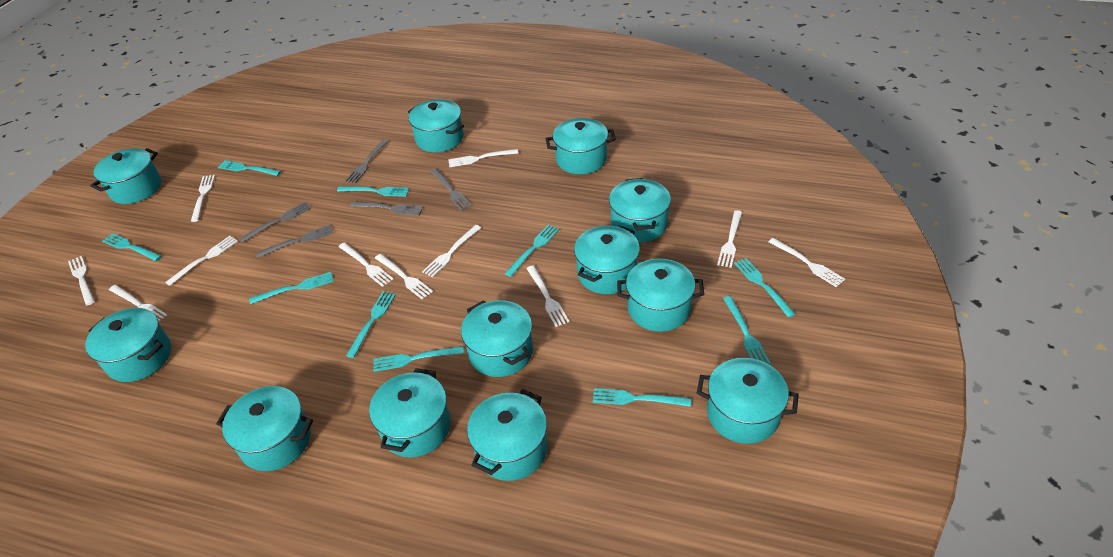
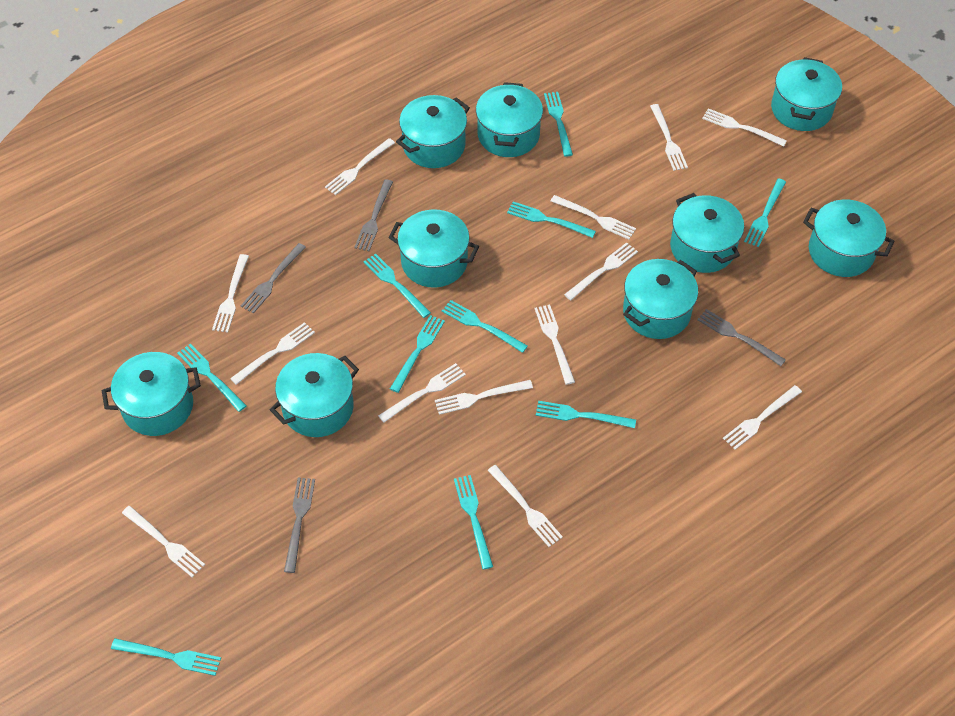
grey fork: [239,202,311,243] [255,225,334,258] [345,139,388,183] [350,201,423,216] [430,169,472,211] = 5 -> [241,243,306,314] [284,477,315,573] [354,179,393,251] [697,309,786,366] = 4
turquoise pot: [85,308,171,382] [90,148,161,204] [216,386,313,471] [369,368,451,457] [408,99,464,152] [461,300,533,377] [467,389,548,481] [545,118,616,174] [574,225,640,294] [609,178,671,242] [617,259,704,332] [697,358,799,444] = 12 -> [102,352,201,436] [270,353,359,437] [388,209,479,288] [396,95,470,168] [476,82,543,157] [623,259,698,339] [670,193,744,273] [771,57,842,131] [803,200,895,277] = 9
white fork: [68,256,95,306] [109,285,167,322] [165,236,238,286] [191,175,215,222] [339,242,394,287] [375,254,433,299] [422,225,481,277] [448,149,518,167] [526,265,569,327] [717,210,742,268] [769,238,845,287] = 11 -> [122,506,205,577] [212,254,249,333] [230,322,315,385] [325,138,395,195] [378,363,466,423] [435,380,533,415] [487,465,563,547] [534,304,575,385] [551,195,636,240] [564,242,638,300] [650,104,688,171] [702,108,787,147] [723,385,802,450] = 13

